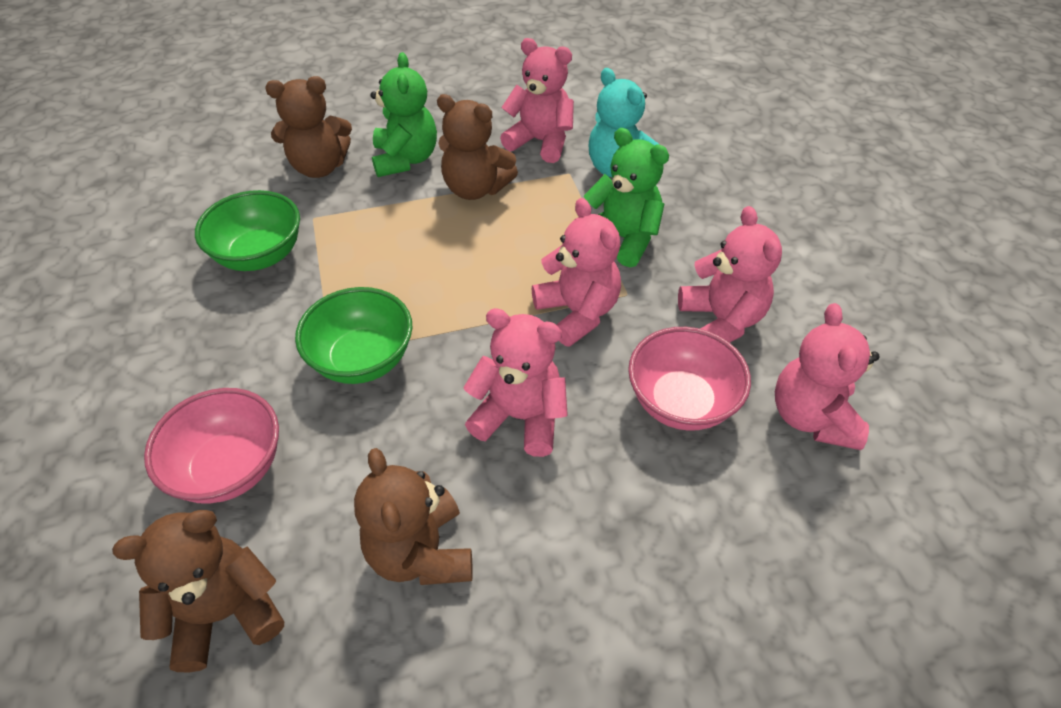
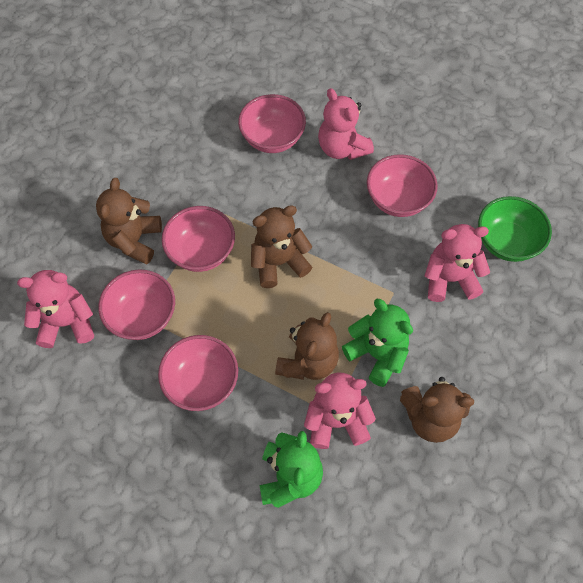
green bowl: [195,190,300,271] [295,287,412,384] = 2 -> [478,196,552,262] = 1
pink bowl: [144,388,279,504] [628,327,751,431] = 2 -> [98,269,175,340] [158,335,238,411] [162,206,235,272] [238,94,306,153] [367,154,438,217] = 5
pink teddy bear: [463,308,568,457] [500,38,574,163] [532,198,621,347] [678,206,782,343] [775,303,880,450] = 5 -> [17,270,94,348] [304,372,376,449] [318,88,374,160] [425,224,490,302] = 4
turquoise teddy bear: [589,68,660,177] = 1 -> none = 0

